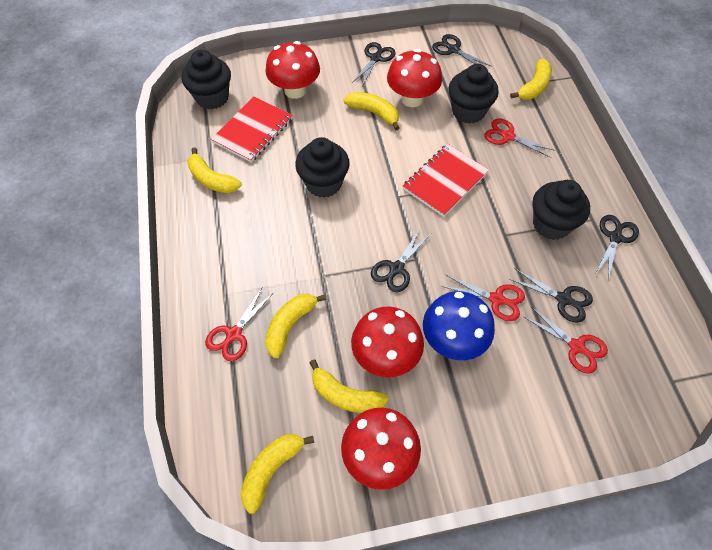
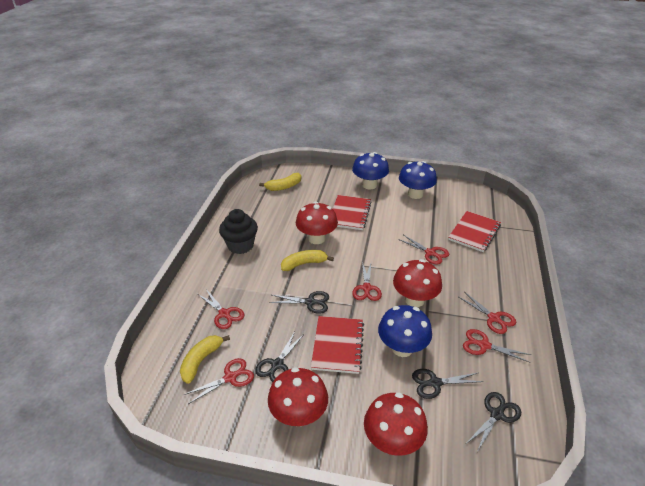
black cupcake: [182,50,231,109] [295,137,350,198] [448,64,499,124] [532,180,590,240] = 4 -> [219,209,258,254] = 1
black scissors: [352,42,396,86] [371,229,431,292] [432,34,492,67] [509,269,593,323] [595,215,639,280] = 5 -> [255,331,304,382] [269,291,329,314] [412,369,483,399] [466,392,521,452] = 4
blue mushroom: [423,291,495,360] = 1 -> [352,152,389,189] [378,305,432,357] [399,161,437,199] = 3
red notebook: [211,96,293,162] [403,144,489,217] = 2 -> [311,316,364,374] [333,195,372,230] [448,211,501,252] = 3
red scissors: [205,288,273,361] [441,275,525,321] [484,119,555,158] [524,307,608,374] = 4 -> [183,358,254,404] [198,289,245,329] [352,262,382,301] [398,235,449,264] [459,292,516,334] [463,329,531,363] = 6
yellow banana: [187,147,242,193] [241,434,314,514] [265,294,326,358] [309,359,389,413] [344,92,400,130] [510,59,552,100] = 6 -> [180,335,230,384] [259,173,301,191] [281,250,334,271] = 3

